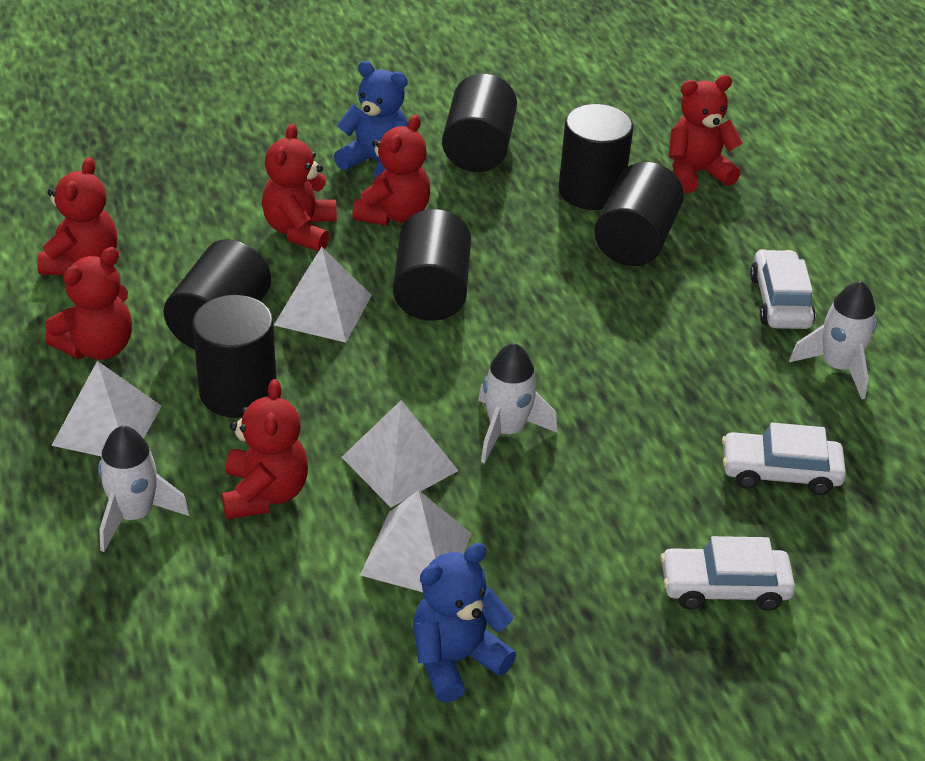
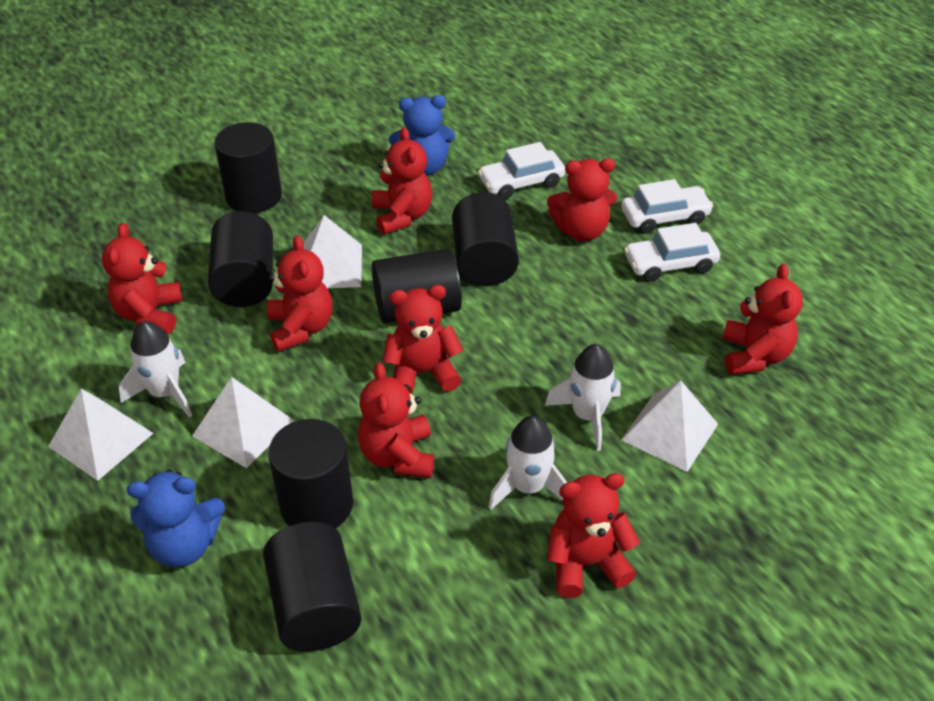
red teddy bear: [37,157,117,275] [45,247,132,360] [222,379,308,520] [262,124,337,251] [352,115,430,226] [669,75,743,193] = 6 -> [102,223,183,334] [267,235,332,352] [358,362,434,478] [372,127,432,234] [382,285,464,394] [547,158,617,241] [547,473,640,598] [722,264,803,375] = 8

